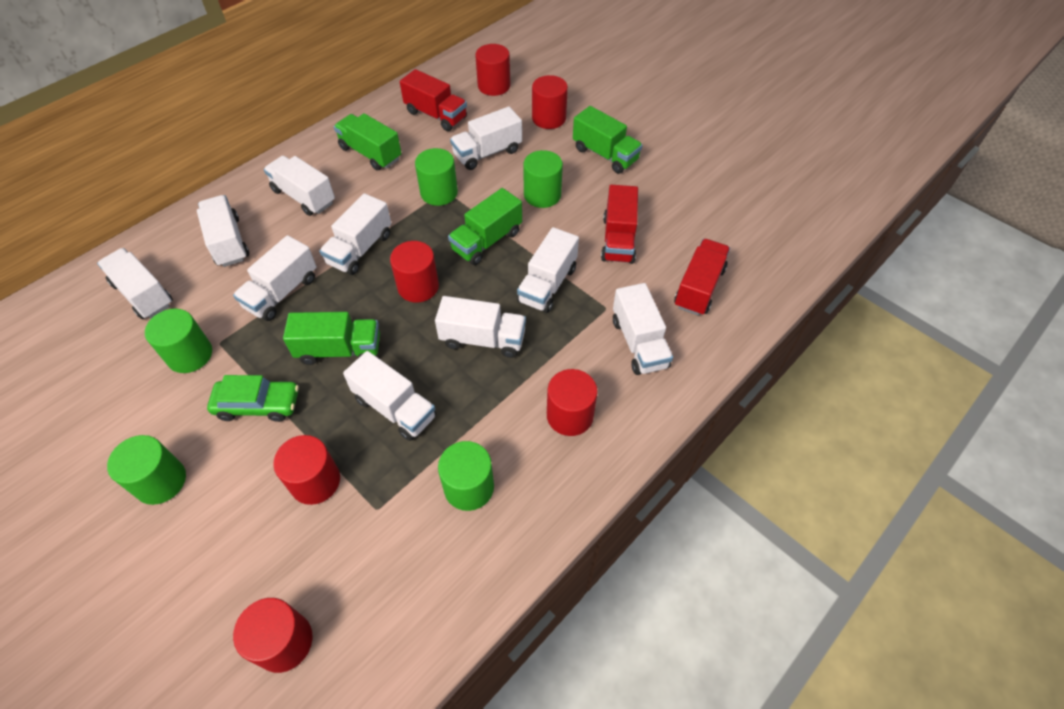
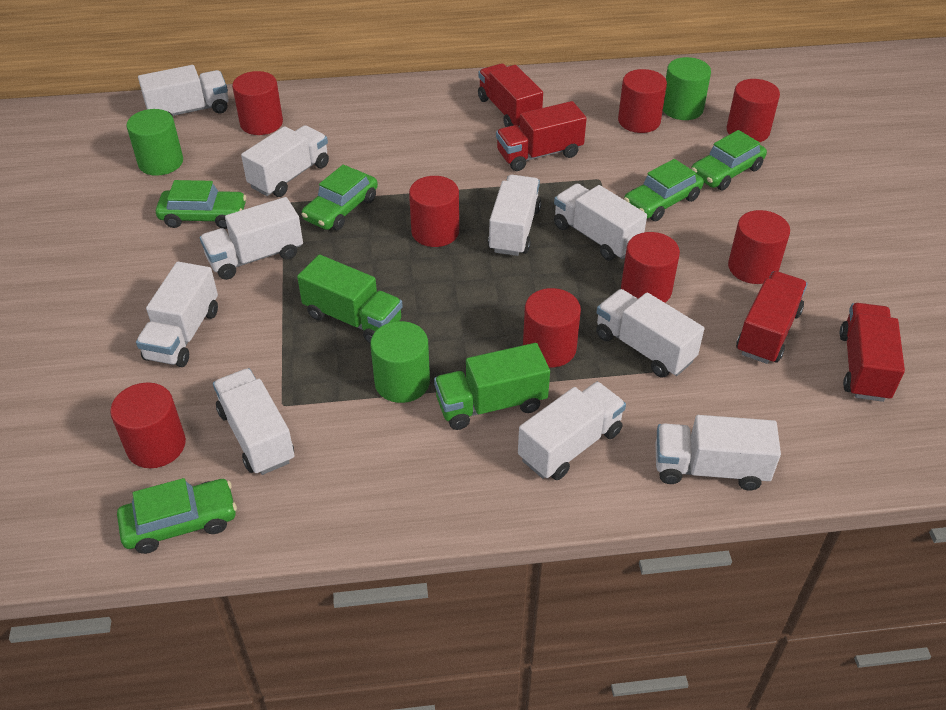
green car: [207,375,299,422] = 1 -> [117,478,237,554] [156,180,246,229] [302,164,378,230] [624,159,704,221] [691,130,767,190] = 5
green cylinder: [107,435,186,505] [145,309,212,373] [415,148,458,206] [438,441,494,511] [523,150,563,208] = 5 -> [126,109,183,176] [370,321,430,403] [663,57,711,120] = 3
green truck: [283,312,380,365] [334,113,402,171] [448,188,522,265] [573,106,643,174] = 4 -> [297,255,403,343] [434,343,550,430] = 2
red cylinder: [233,598,312,673] [273,435,340,505] [390,241,439,302] [475,44,510,96] [532,75,568,129] [547,369,598,436] = 6 -> [110,383,186,468] [232,71,283,135] [409,176,459,247] [523,288,581,367] [618,69,667,133] [621,232,680,303] [727,79,780,142] [728,210,790,284] = 8
red truck: [400,69,467,131] [601,185,638,264] [674,239,730,316] = 3 -> [478,63,543,127] [496,101,587,171] [736,271,807,364] [840,303,905,402] = 4

